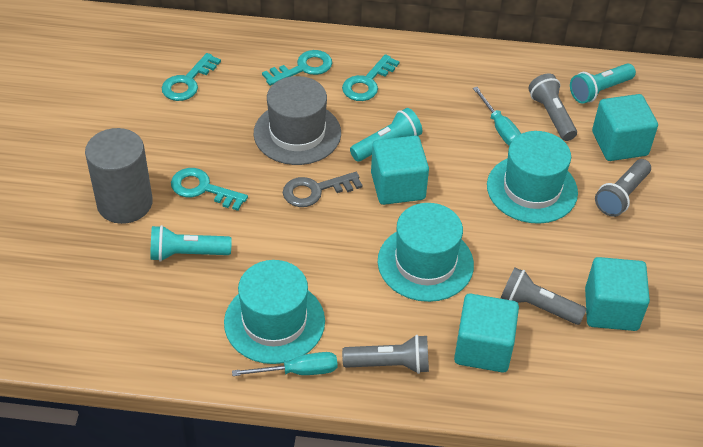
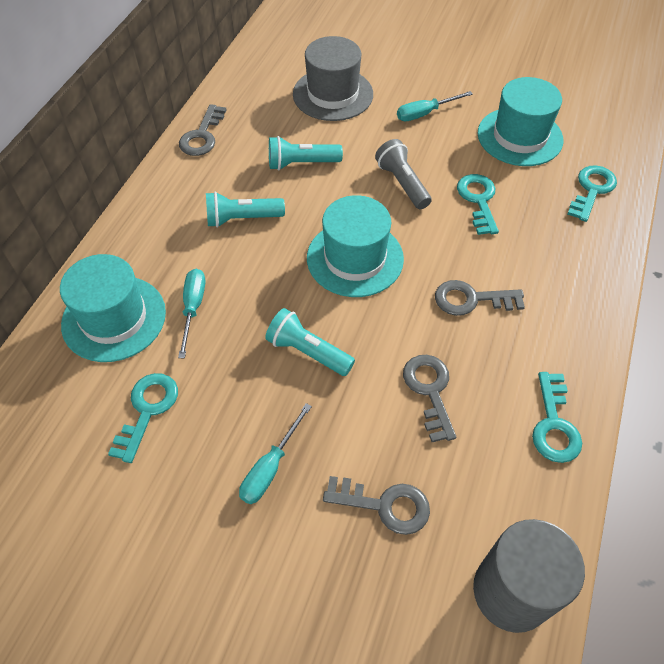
grey flashlight: [342,335,429,374] [501,267,587,325] [528,73,577,141] [595,159,651,217] = 4 -> [375,139,432,209] = 1
grey key: [283,172,363,207] = 1 -> [179,104,227,156] [323,476,430,535] [403,355,456,442] [435,280,525,316] = 4
turquoise cube: [371,136,429,205] [454,294,519,373] [585,257,650,331] [592,94,658,161] = 4 -> none = 0
turquoise screwdriver: [232,352,338,376] [473,87,521,146] = 2 -> [178,269,205,358] [239,403,312,504] [397,91,473,121] = 3

